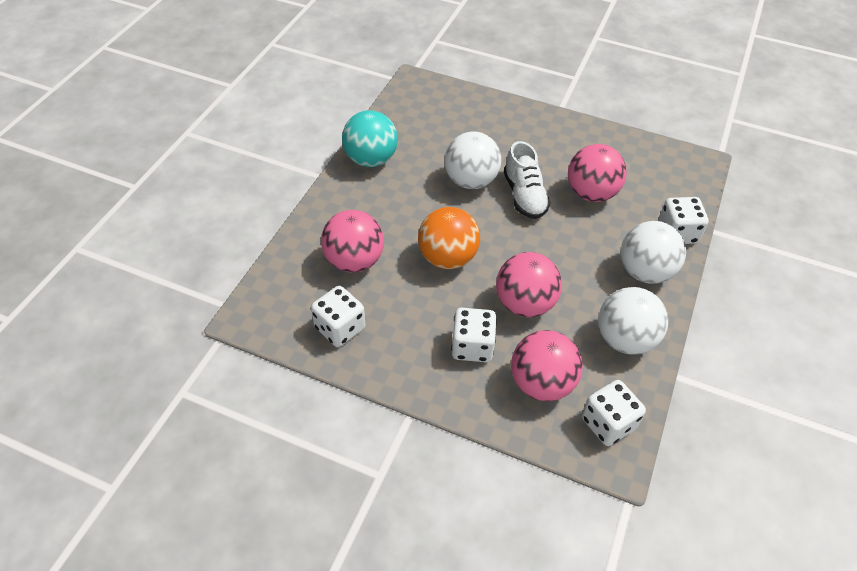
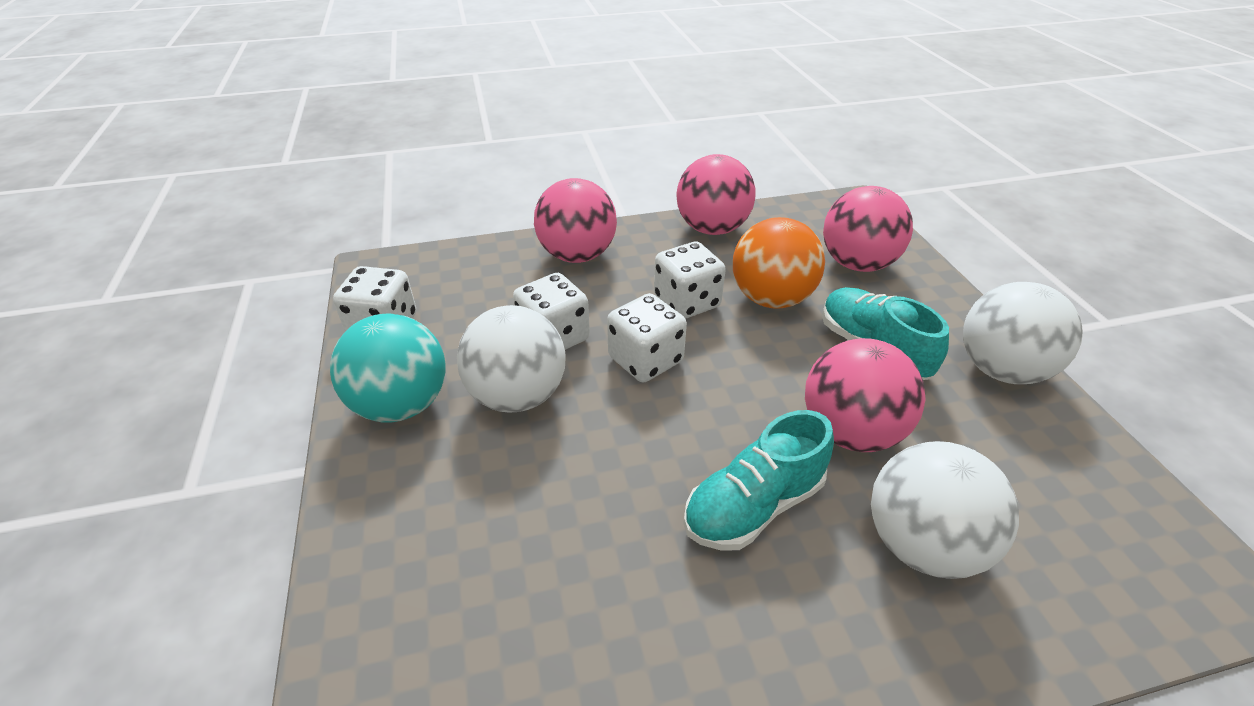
turquoise shoe: none = 0 -> [684,410,834,550] [822,287,949,380] = 2
white shoe: [504,141,551,219] = 1 -> none = 0

